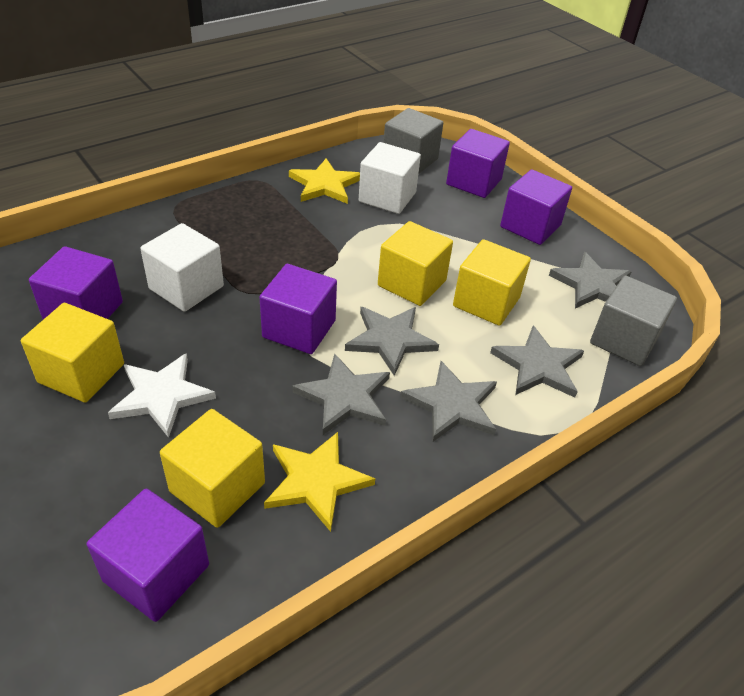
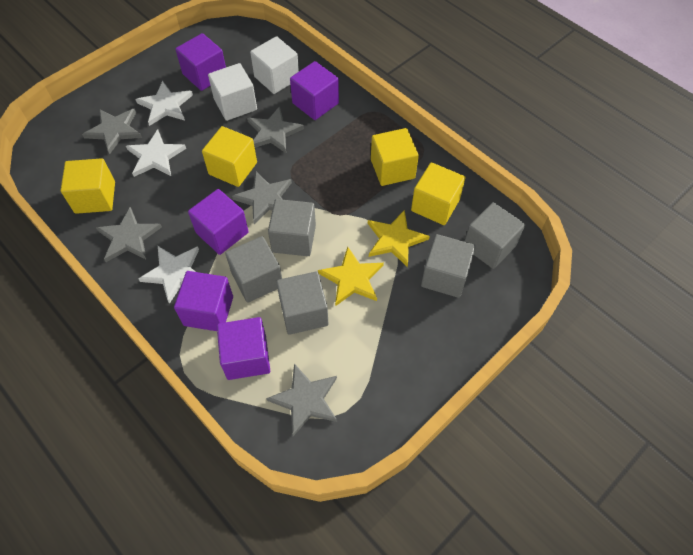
grey cube: [383,108,443,173] [590,276,677,366] = 2 -> [225,236,282,303] [268,199,316,256] [276,271,328,335] [421,234,476,298] [464,202,525,269] = 5
white star: [108,353,216,438] = 1 -> [126,130,186,177] [135,81,193,126] [138,246,199,304] = 3

